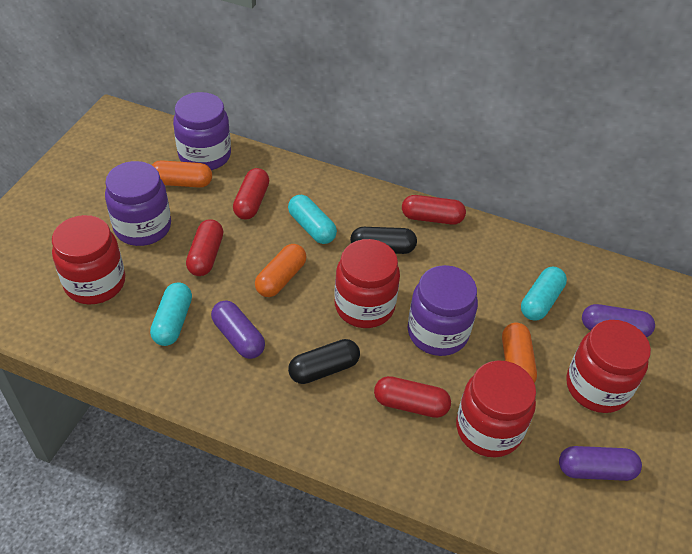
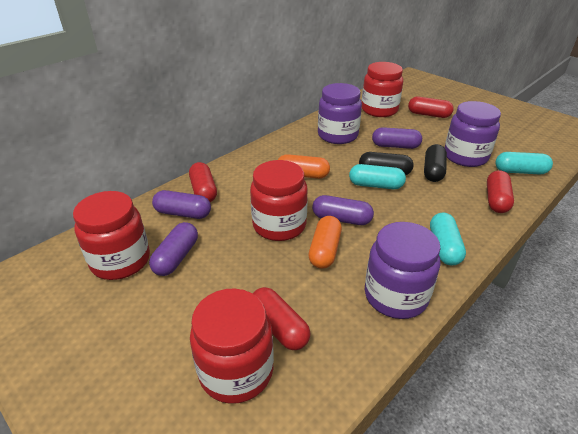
orange capsule: [152,160,212,188] [255,244,307,297] [502,322,537,383] = 3 -> [278,154,330,179] [308,216,342,269] = 2
purple capsule: [211,301,265,359] [559,446,642,481] [582,304,655,337] = 3 -> [149,222,198,276] [152,190,211,219] [312,195,374,225] [372,127,422,149] = 4

